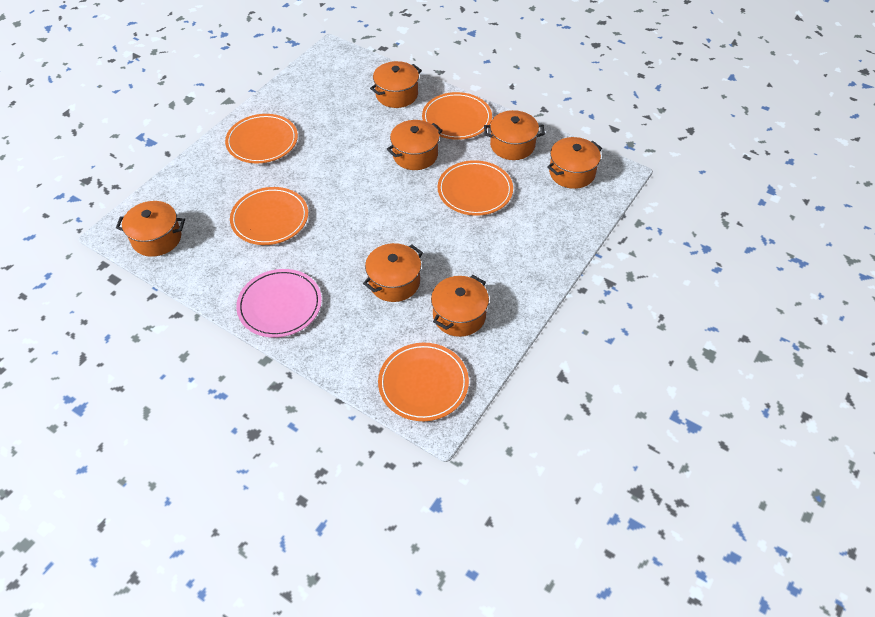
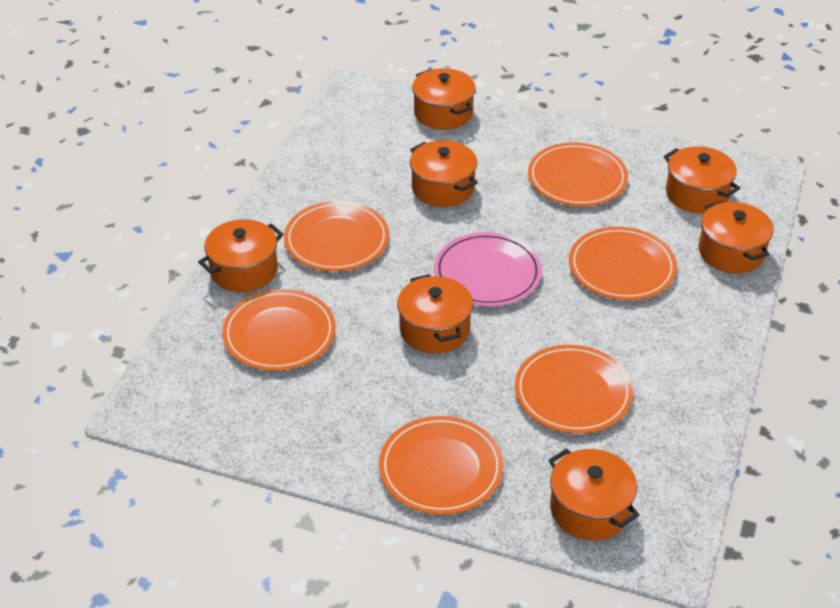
orange plate: [225,114,298,163] [230,187,308,245] [378,343,469,421] [422,92,492,140] [438,160,513,216] = 5 -> [222,289,336,371] [284,201,389,271] [379,416,504,515] [515,345,633,433] [528,142,628,206] [569,227,677,300] = 6

